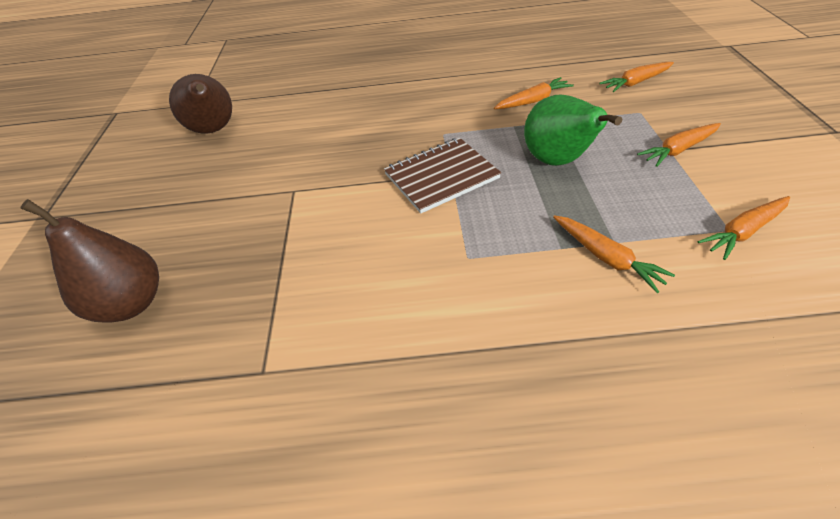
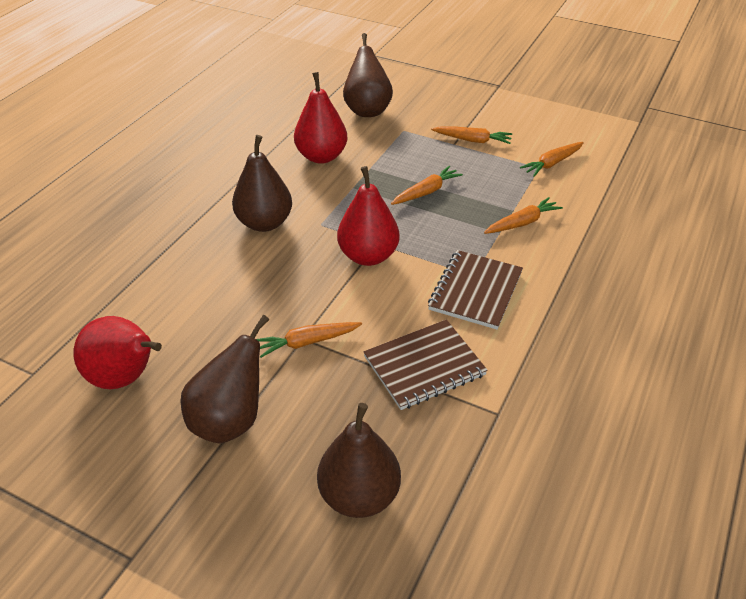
brown notebook: [384,138,501,213] = 1 -> [364,319,488,410] [428,250,523,330] = 2
brown pear: [20,199,159,323] [169,74,232,134] = 2 -> [180,315,269,443] [232,135,292,232] [317,403,401,518] [343,33,393,117] = 4
green pear: [524,95,622,166] = 1 -> none = 0
red pear: none = 0 -> [73,316,162,389] [294,72,347,164] [337,166,399,266] = 3

